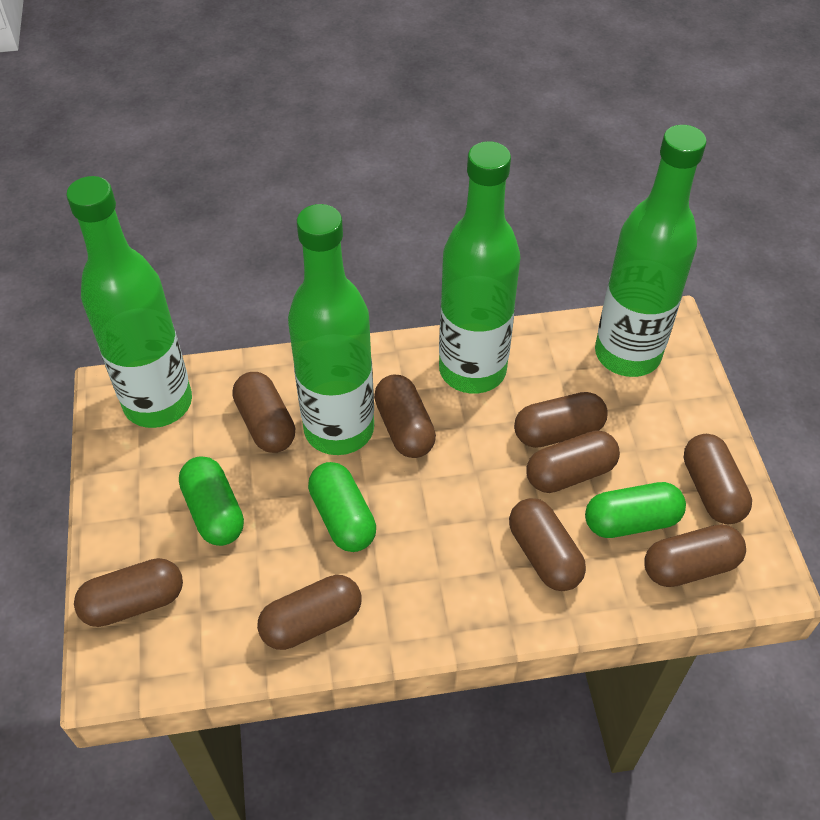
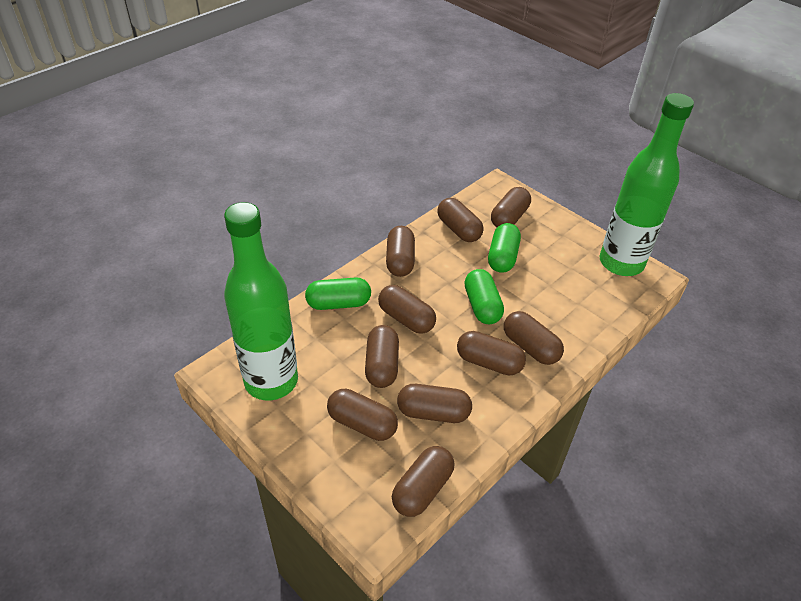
brown capsule: [74,558,183,627] [233,372,296,453] [257,575,362,650] [374,375,436,458] [509,498,586,591] [514,392,608,448] [527,430,620,493] [645,524,746,587] [684,434,752,524] = 9 -> [327,389,398,441] [365,325,399,388] [378,285,436,334] [386,226,415,277] [392,446,455,517] [397,384,472,423] [437,198,483,242] [457,331,526,376] [491,187,531,227] [504,311,564,365] = 10
green bottle: [66,176,192,428] [288,204,374,455] [439,141,520,394] [595,125,707,377] = 4 -> [224,202,298,400] [600,93,694,276] = 2

